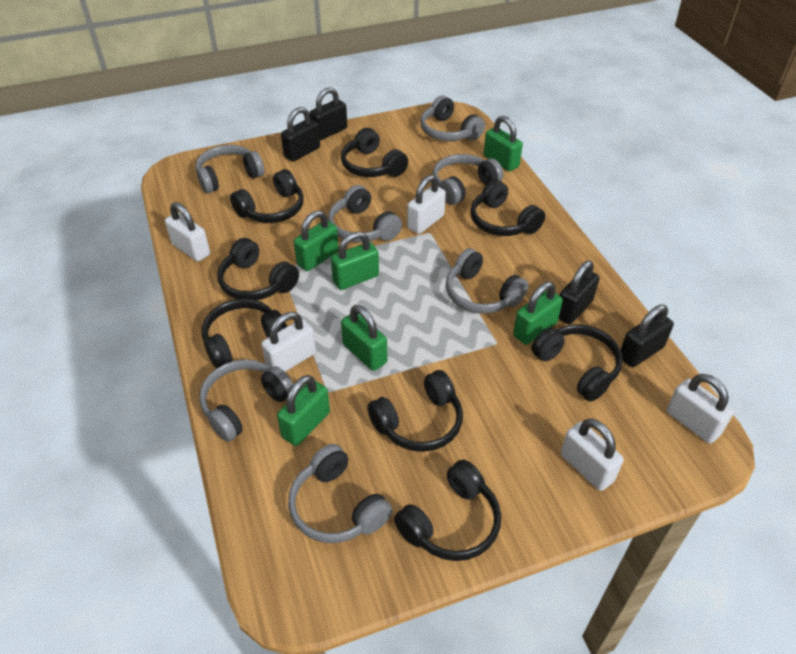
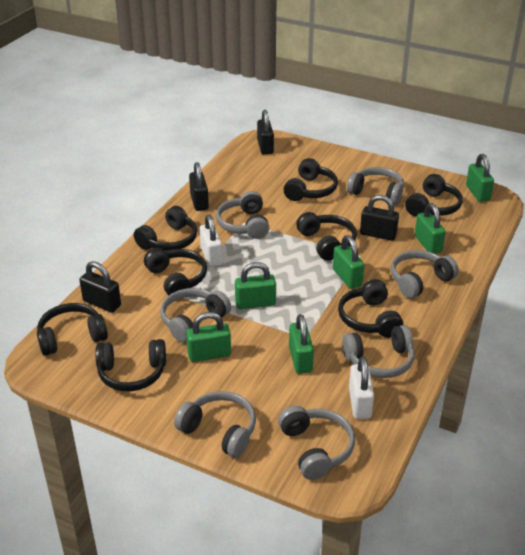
white padlock: [165,202,210,262] [261,312,316,372] [407,175,446,234] [561,418,624,491] [667,374,734,443] = 5 -> [200,215,223,267] [349,356,374,419] = 2

